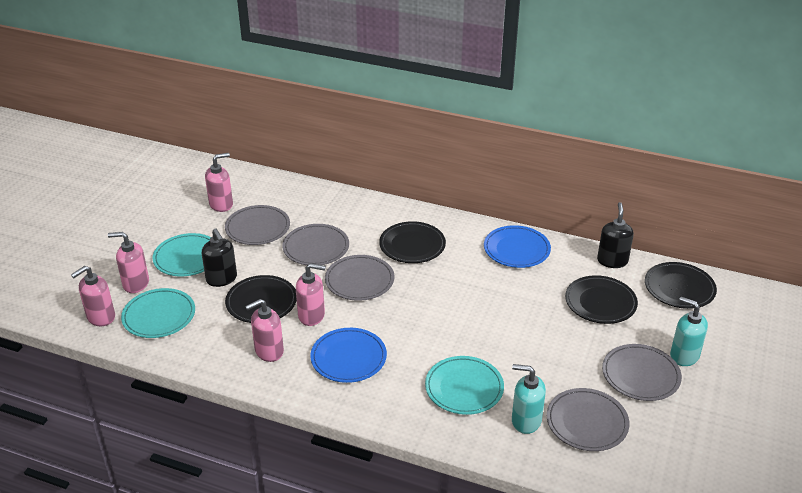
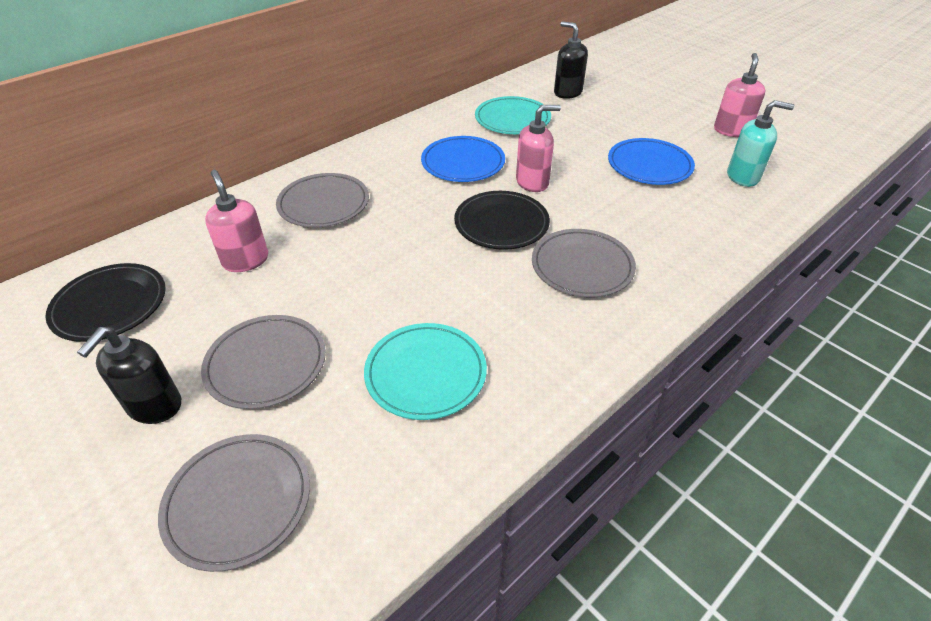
black plate: [225,275,297,323] [379,221,446,263] [565,275,638,324] [645,262,717,309] = 4 -> [45,263,166,342] [454,191,550,250] = 2
grey plate: [225,205,290,245] [282,224,349,265] [325,255,394,301] [547,388,629,451] [602,344,682,401] = 5 -> [158,434,310,572] [201,315,326,409] [276,173,369,228] [532,229,636,297] = 4
pink soap dispenser: [71,266,115,326] [108,232,149,293] [205,153,233,212] [245,299,284,362] [296,263,326,326] = 5 -> [205,170,268,272] [516,105,561,192] [714,53,766,137] = 3
turquoise plate: [121,288,195,338] [152,233,211,276] [425,356,504,415] = 3 -> [364,323,487,420] [475,96,551,134] = 2
turquoise soap dispenser: [512,364,546,434] [670,297,708,366] = 2 -> [727,100,795,187] = 1

